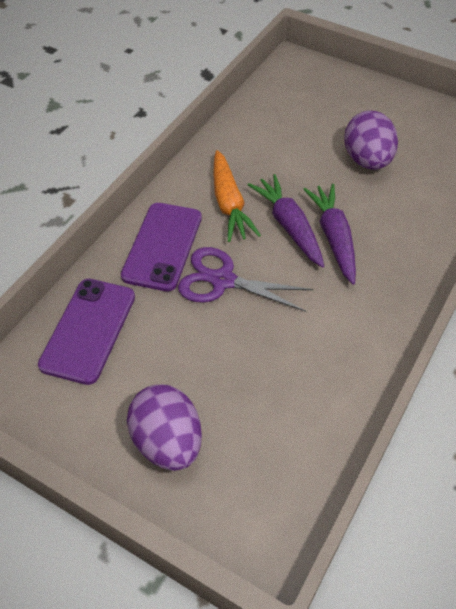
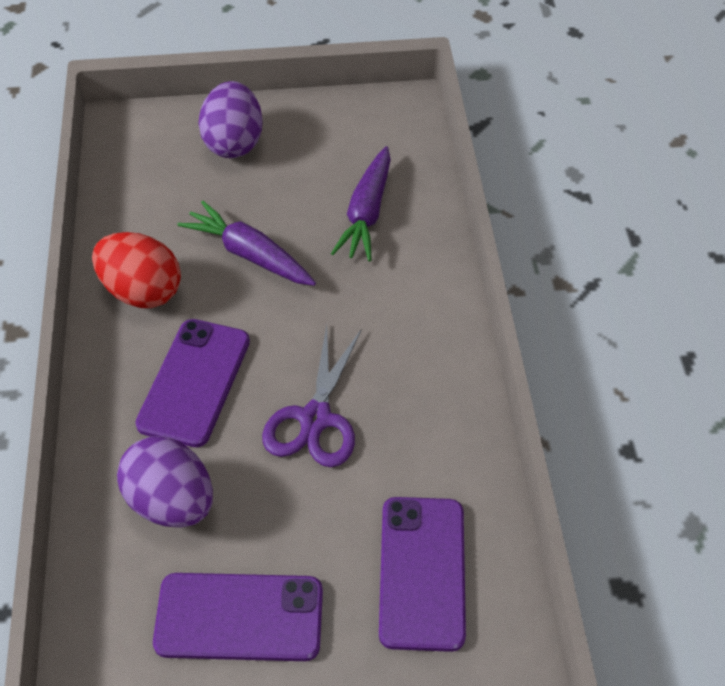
orange carrot: [213,150,261,242] = 1 -> none = 0
purple phone: [38,279,135,385] [121,203,202,291] = 2 -> [135,319,250,447] [153,573,323,661] [379,497,466,652] = 3
red egg: none = 0 -> [92,232,181,308] = 1

